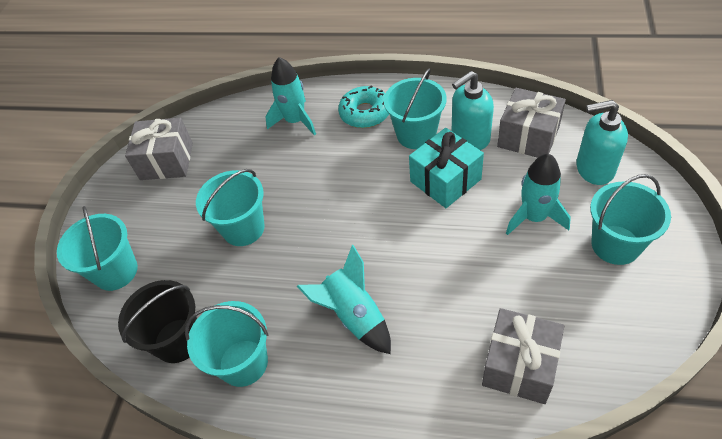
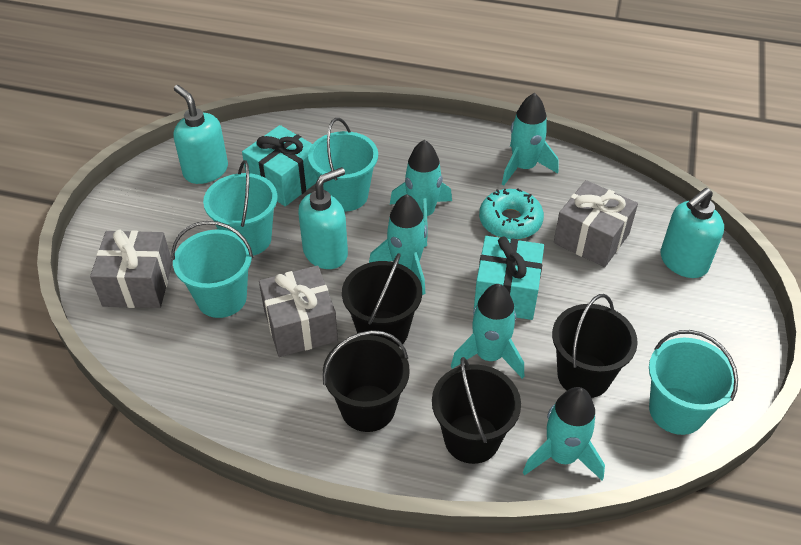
black bucket: [118,280,197,363] = 1 -> [323,330,410,432] [342,253,422,347] [432,357,521,464] [552,294,638,398] = 4
turquoise bucket: [57,206,138,291] [185,301,269,387] [196,169,265,246] [384,68,447,149] [590,174,671,265] = 5 -> [171,221,253,318] [203,160,278,256] [308,118,378,211] [649,330,738,435] = 4
turquoise gift: [409,128,484,208] = 1 -> [242,125,318,207] [474,236,544,320] = 2
turquoise rocket: [265,57,316,136] [297,245,391,354] [506,153,571,235] = 3 -> [369,194,427,295] [390,140,452,228] [451,284,524,379] [502,93,558,186] [523,387,605,480] = 5
turquoise soap dispenser: [452,71,494,150] [576,100,628,185] = 2 -> [173,85,228,184] [298,167,348,269] [661,188,724,278] = 3

